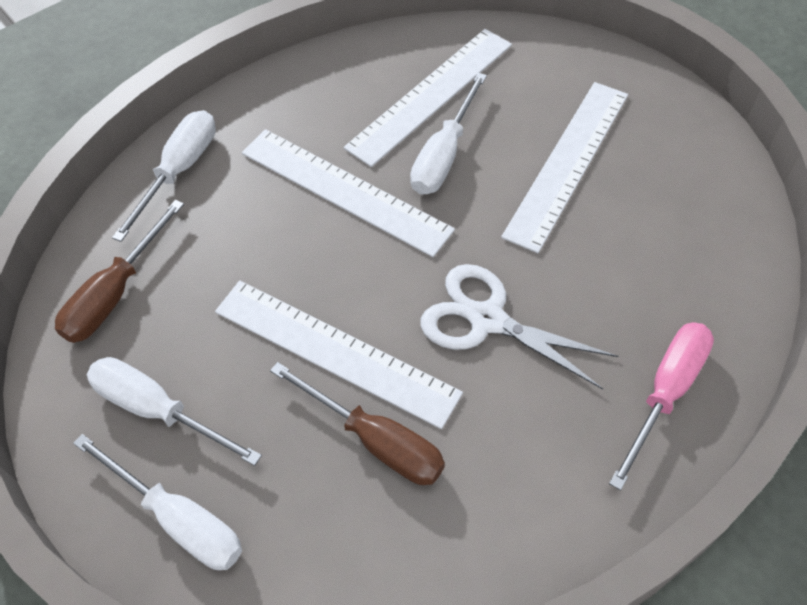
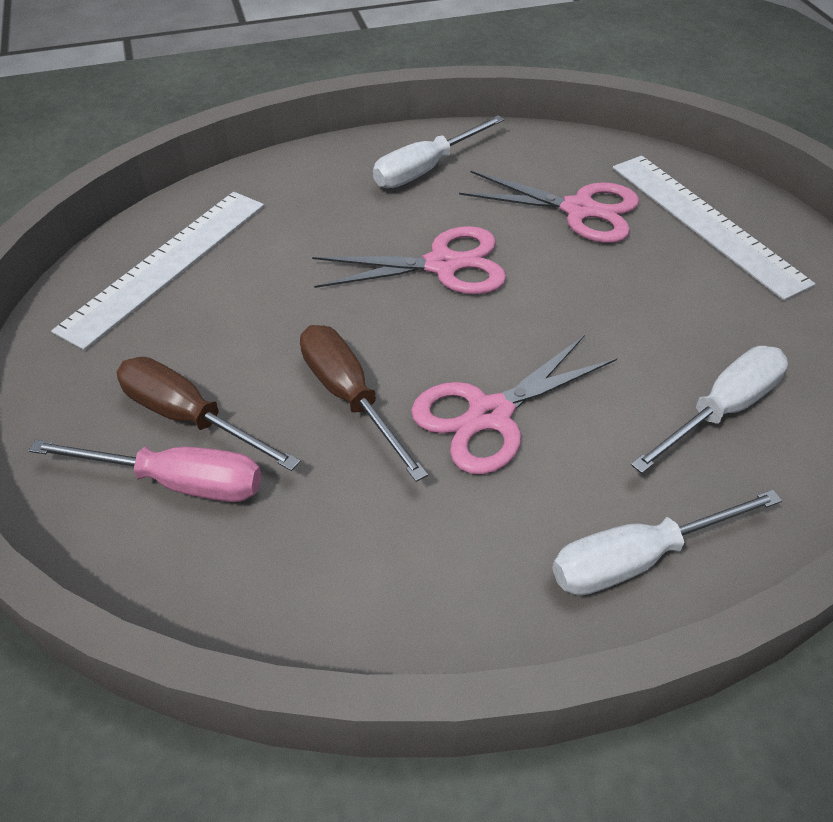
pink scissors: none = 0 -> [312,226,506,294] [411,335,617,474] [459,170,639,243] = 3
white ruler: [215,281,463,429] [242,129,455,257] [343,29,512,167] [501,82,628,253] = 4 -> [51,192,264,350] [613,156,815,300] = 2
white scissors: [420,264,618,390] = 1 -> none = 0
white screwdriver: [73,434,242,570] [87,357,262,466] [112,110,216,242] [410,73,487,195] = 4 -> [373,115,505,188] [552,490,782,596] [631,346,788,474] = 3

